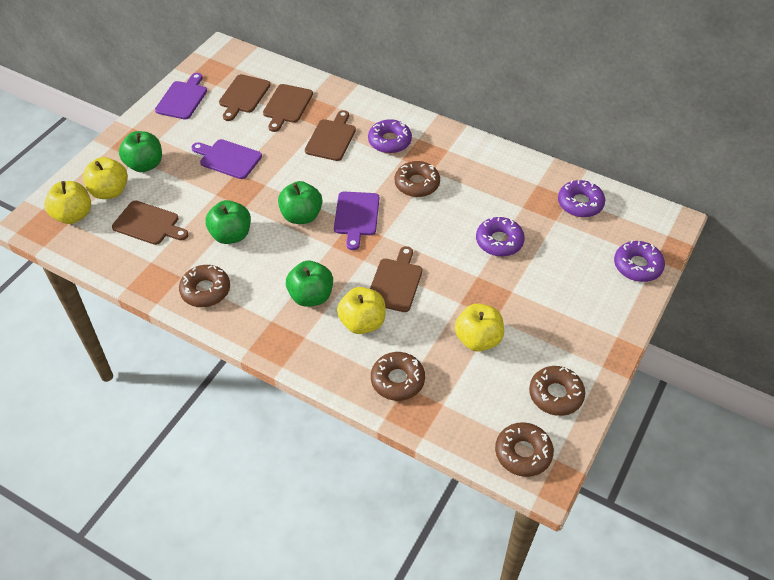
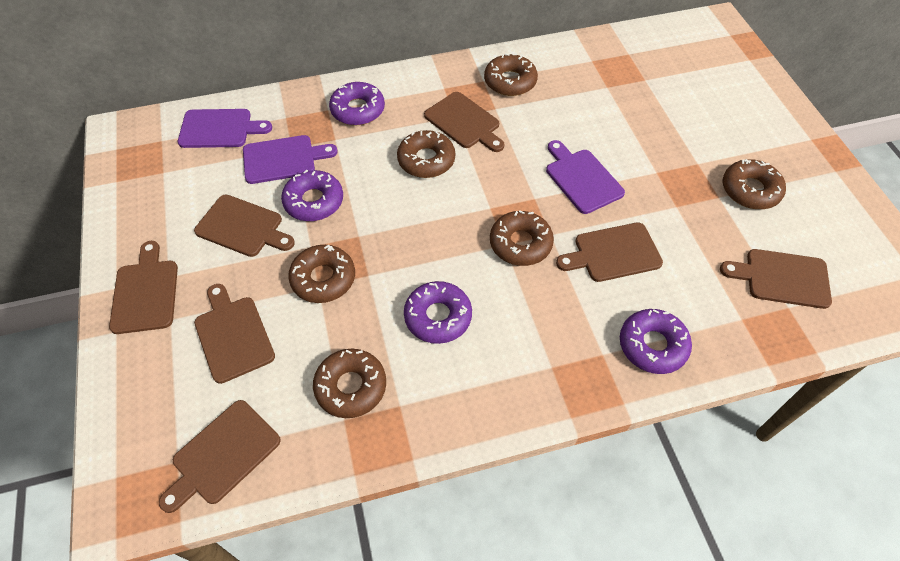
brown cutting board: [112,201,188,245] [219,74,270,121] [263,84,313,132] [305,110,356,161] [370,246,422,312] = 5 -> [109,241,178,334] [159,400,281,513] [194,195,295,257] [194,284,275,384] [424,92,505,152] [556,222,663,282] [720,249,832,309] = 7
brown donut: [179,265,230,307] [371,352,425,401] [395,161,440,197] [495,422,554,477] [529,366,585,416] = 5 -> [288,244,355,303] [313,349,386,418] [397,130,455,178] [484,53,538,96] [490,211,554,266] [723,159,786,209] = 6
green apple: [119,131,162,172] [205,200,251,244] [278,181,322,224] [286,261,333,307] = 4 -> none = 0
yellow apple: [44,181,91,224] [83,157,128,199] [337,287,386,334] [455,303,504,352] = 4 -> none = 0

